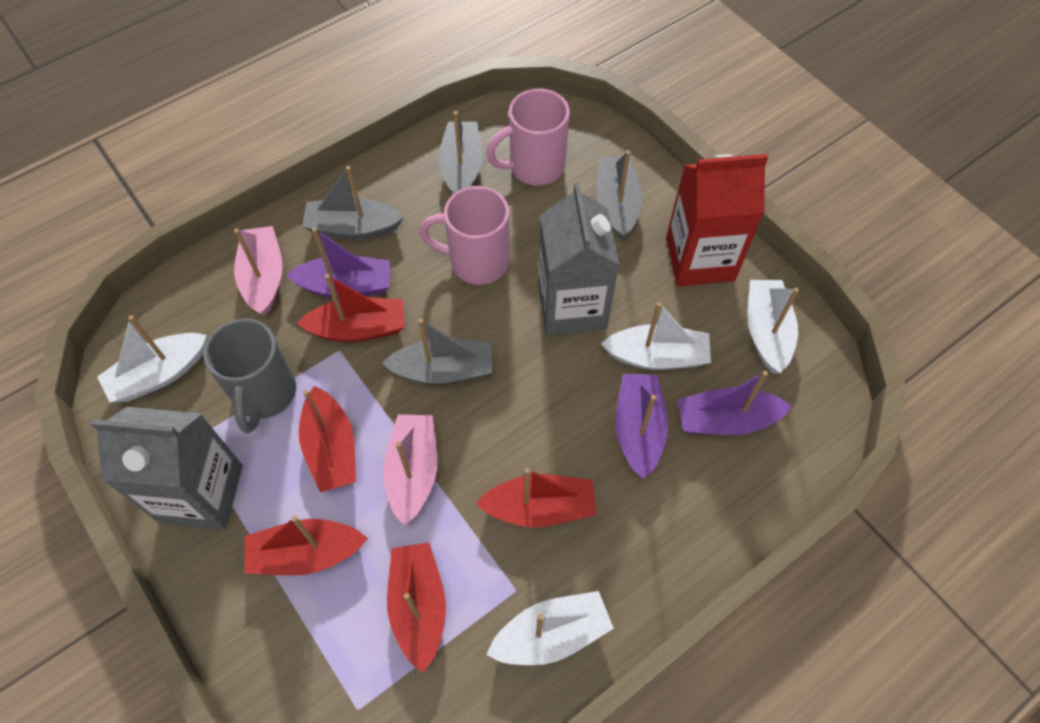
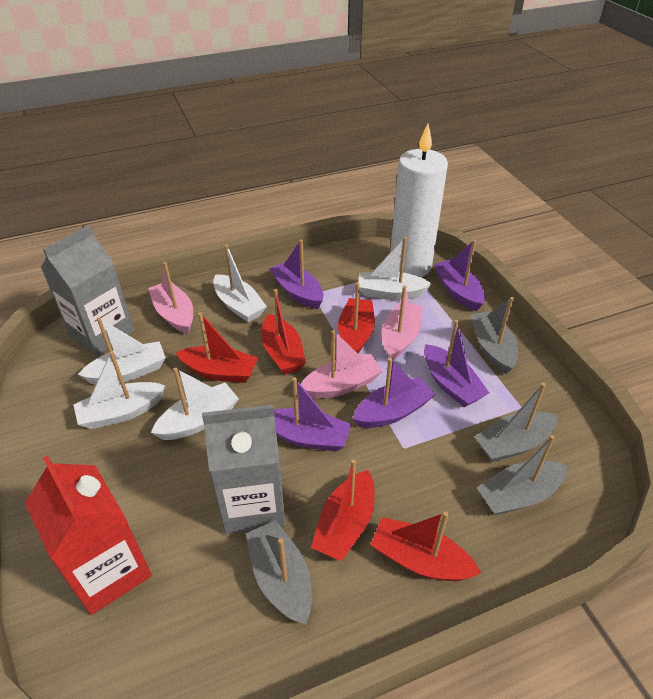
grey mug: [203,319,296,433] = 1 -> none = 0
pink boat: [234,226,283,316] [383,414,437,526] = 2 -> [148,262,193,334] [301,330,382,399] [382,286,423,360] = 3
pink mug: [419,186,509,285] [486,89,570,186] = 2 -> none = 0
purple boat: [286,227,391,298] [615,374,668,479] [677,371,792,435] = 3 -> [270,240,323,309] [274,377,351,451] [352,358,435,428] [424,320,489,407] [434,240,485,311] = 5
white boat: [97,315,207,403] [486,591,614,665] [601,302,711,370] [747,280,799,374] = 4 -> [73,351,165,429] [78,317,166,385] [151,368,239,440] [213,244,267,322] [358,237,432,300] = 5
white candle: none = 0 -> [390,124,448,277] = 1

